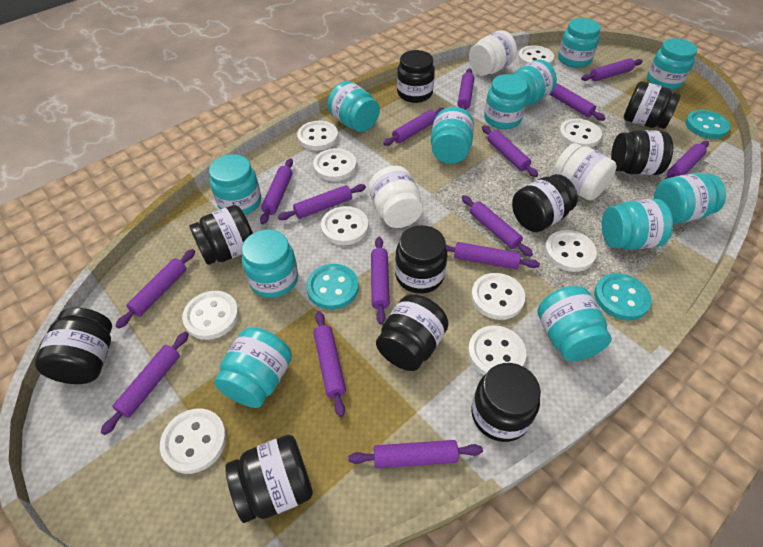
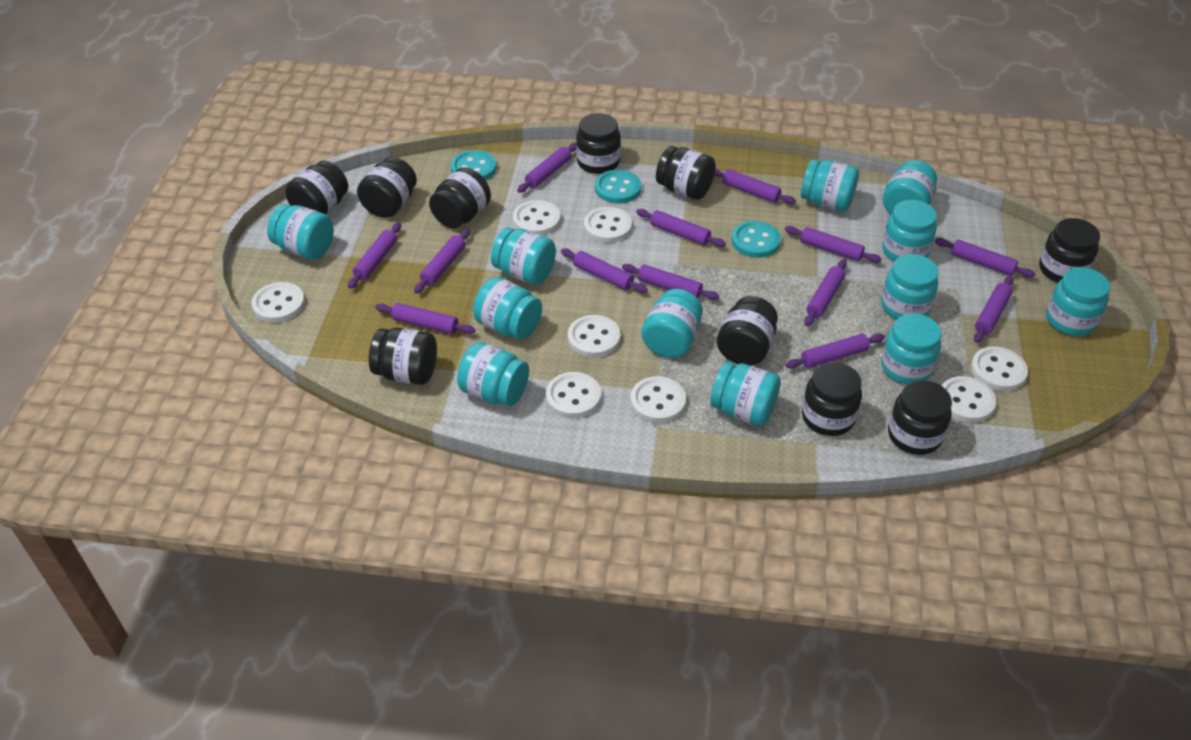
purple rolling pin: [100,331,189,435] [115,249,195,329] [260,158,293,224] [278,184,366,220] [314,311,346,417] [348,440,483,468] [371,237,390,324] [383,108,444,146] [446,242,540,269] [457,68,474,110] [461,195,533,257] [482,125,538,177] [550,83,606,121] [581,58,643,81] [664,141,709,180] = 15 -> [348,222,401,289] [375,303,475,334] [414,228,470,294] [517,143,576,193] [561,249,648,293] [622,264,719,300] [636,209,726,247] [714,169,796,204] [785,226,881,263] [785,334,885,369] [804,259,847,326] [935,238,1036,278] [974,276,1014,343] = 13
white button: [160,409,227,474] [182,291,239,340] [297,121,338,150] [313,148,356,181] [321,206,368,245] [468,325,526,375] [471,273,525,320] [518,45,554,65] [544,230,597,272] [559,119,602,148] = 10 -> [252,282,305,323] [513,200,561,235] [546,372,601,418] [568,315,620,358] [584,207,632,243] [630,376,686,423] [941,376,996,423] [971,346,1028,391] = 8
white jar: [369,166,423,228] [469,30,517,76] [553,143,617,200] = 3 -> none = 0

